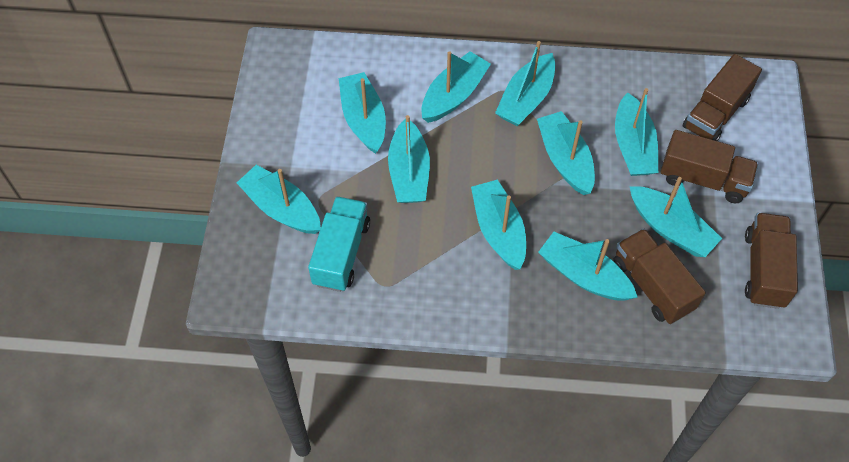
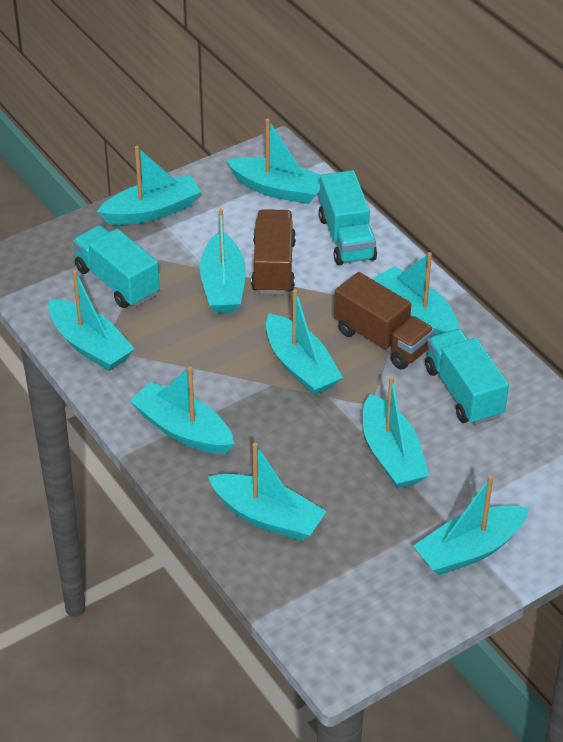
brown truck: [613,229,706,324] [661,130,758,203] [683,54,762,141] [745,213,798,309] = 4 -> [251,209,296,294] [334,272,434,369] = 2
turquoise truck: [308,196,370,292] = 1 -> [73,225,160,308] [319,170,377,265] [425,329,509,425] = 3

